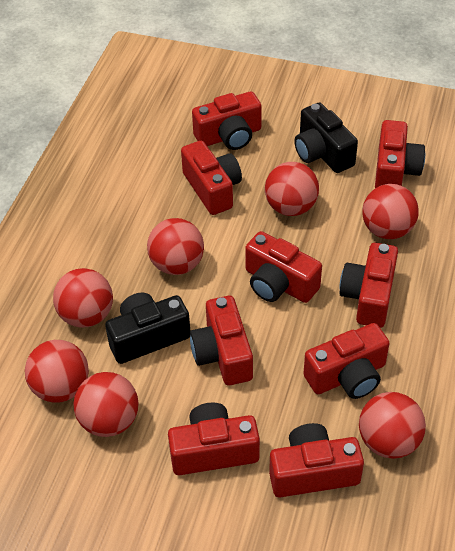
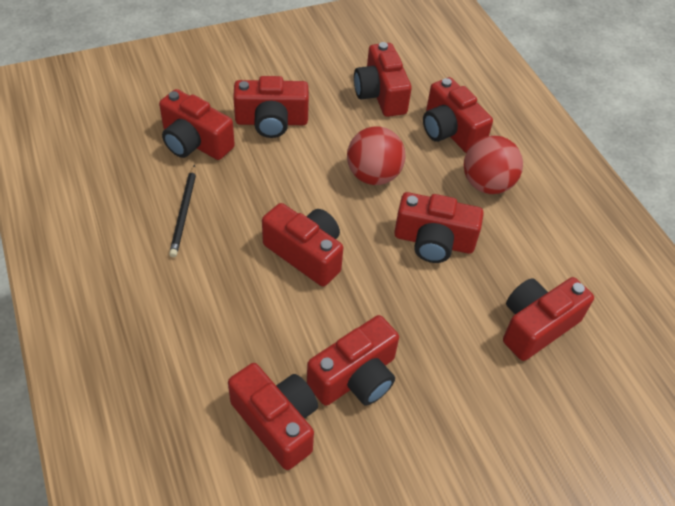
black camera: [105,292,190,364] [294,102,358,173] = 2 -> none = 0
black pencil: none = 0 -> [169,165,196,257] = 1
red ball: [25,340,89,403] [53,268,113,328] [73,372,139,437] [147,218,204,275] [265,162,319,216] [359,392,426,459] [362,184,419,239] = 7 -> [347,127,405,185] [464,135,523,194] = 2

